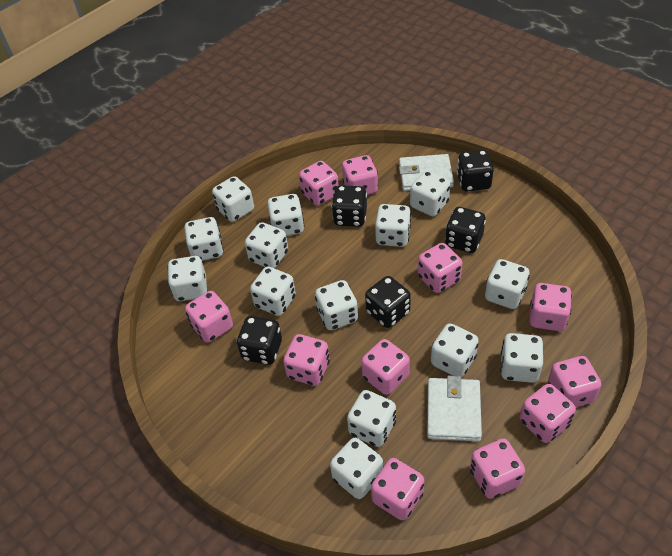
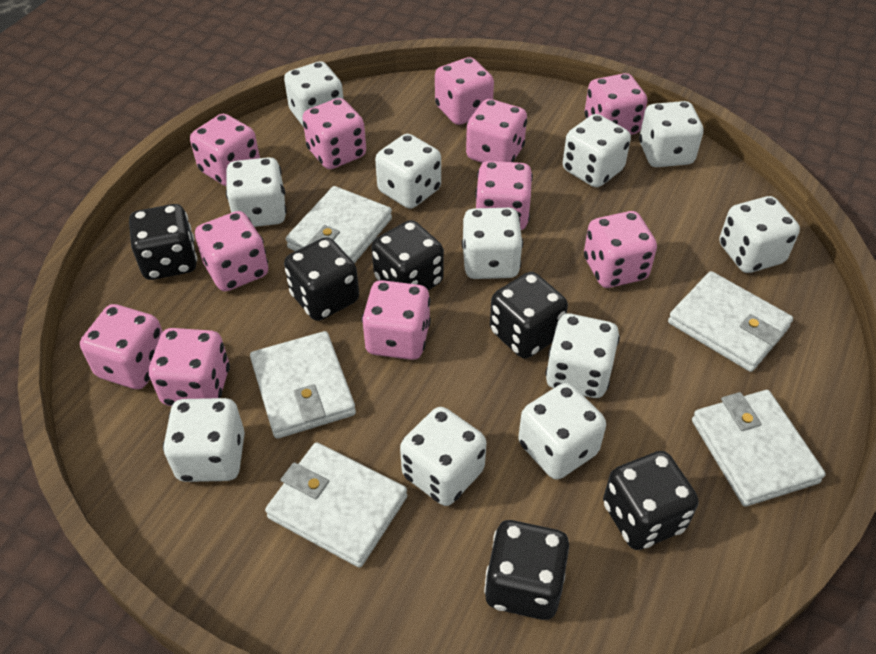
black dice: [237,316,282,365] [332,185,367,227] [365,276,411,328] [445,207,486,253] [457,150,494,191] = 5 -> [129,204,197,280] [284,237,359,321] [372,220,444,290] [484,520,569,620] [490,272,568,359] [603,451,699,550] = 6
white dice: [167,256,207,301] [184,217,223,261] [212,176,254,222] [245,222,288,268] [250,267,296,316] [268,194,304,236] [315,280,358,330] [330,438,383,499] [347,390,396,447] [375,204,411,247] [410,171,450,216] [431,324,479,377] [485,259,530,309] [500,333,543,383] = 14 -> [163,398,245,482] [226,157,287,227] [284,61,344,127] [375,134,441,209] [400,407,486,506] [462,208,523,279] [518,383,606,480] [545,314,620,398] [563,114,631,187] [639,101,704,167] [719,196,800,273] = 11
white wallet: [399,154,454,191] [427,376,482,442] = 2 -> [250,331,356,439] [265,442,407,568] [286,186,392,263] [668,271,793,372] [692,390,826,507] = 5

